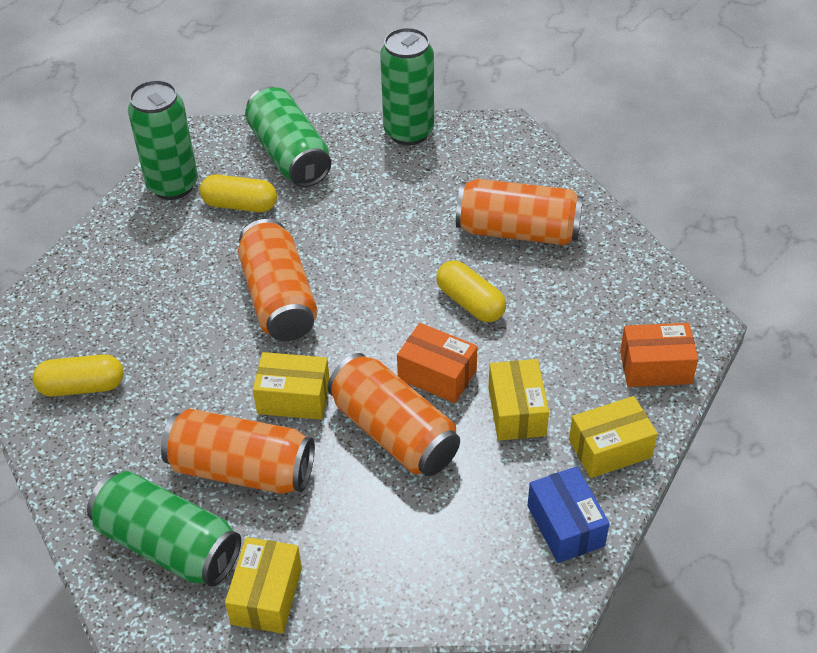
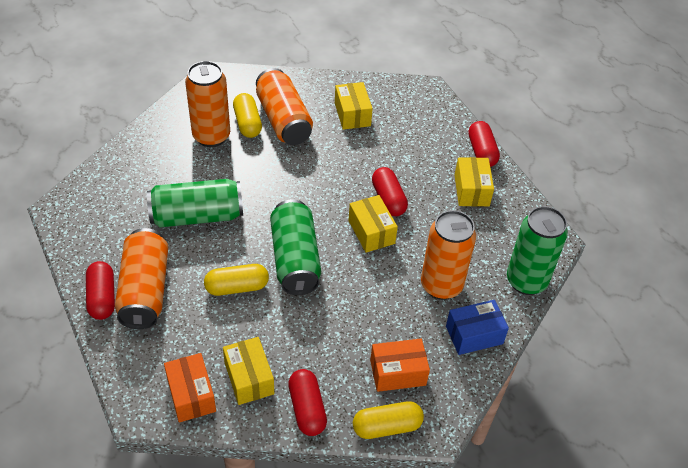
green can: [87,471,241,587] [128,80,198,200] [245,87,331,187] [380,27,434,146] = 4 -> [147,179,243,227] [270,199,321,295] [507,206,568,295] = 3
red capsule: none = 0 -> [86,261,115,320] [288,369,327,436] [372,167,408,216] [468,121,500,167] = 4

